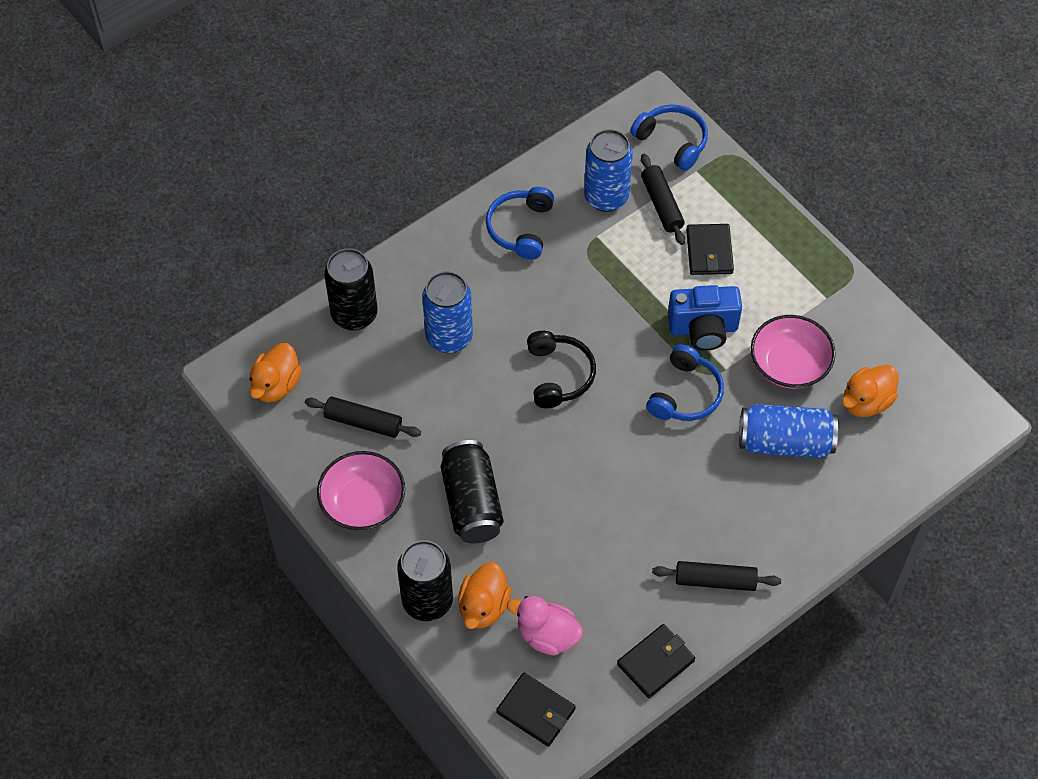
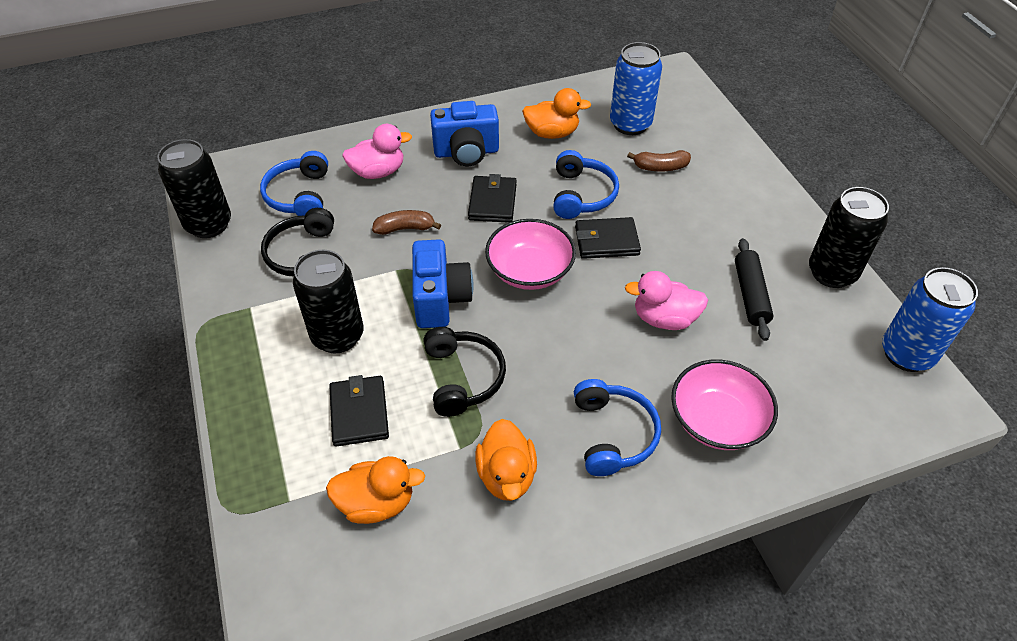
black headphones: [527,331,596,408] = 1 -> [261,208,334,276] [423,327,506,417] = 2
black rolling pin: [305,397,421,438] [641,154,685,245] [652,561,781,591] = 3 -> [735,238,774,341] = 1
blue camera: [668,285,742,351] = 1 -> [412,239,474,328] [430,101,499,166] = 2
blue can: [422,271,473,353] [584,129,633,212] [739,404,838,458] = 3 -> [610,42,662,135] [882,267,978,372] = 2
brown banana: none = 0 -> [372,210,441,235] [627,150,691,171] = 2
pink duck: [507,596,583,656] = 1 -> [342,124,412,179] [625,271,708,330] = 2

